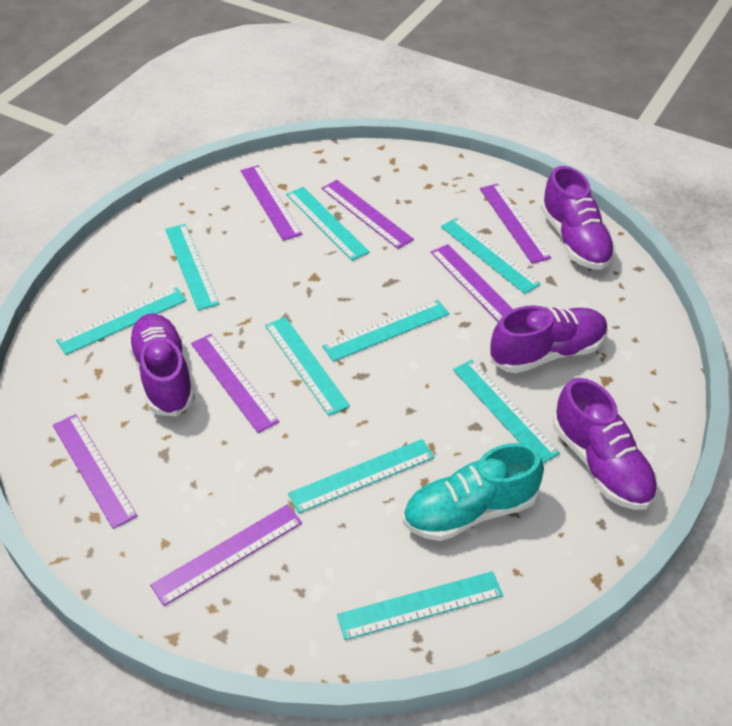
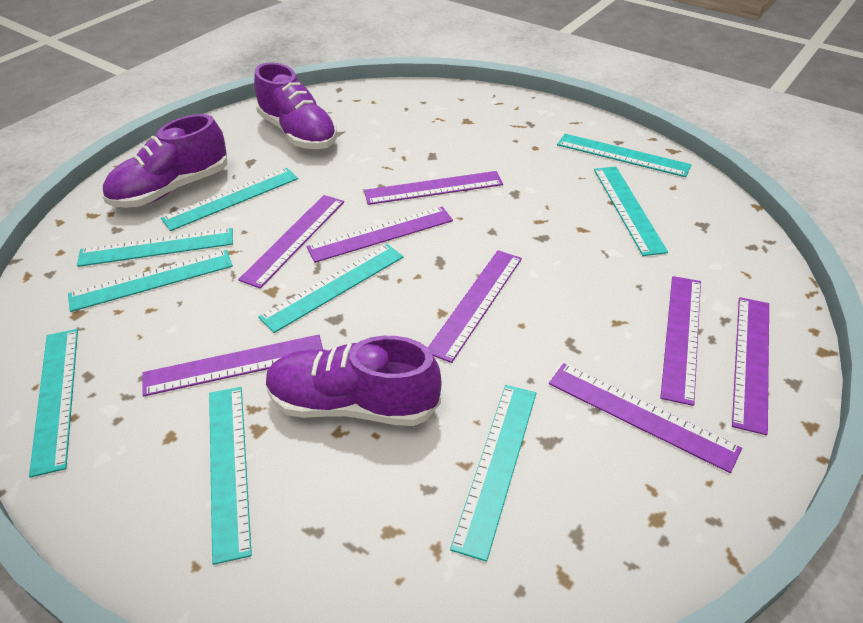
purple ruler: [53,414,138,529] [150,504,302,606] [191,334,279,433] [241,165,302,241] [321,180,414,249] [431,244,513,322] [480,184,551,264] = 7 -> [142,334,323,397] [238,195,344,288] [307,207,453,263] [364,171,503,205] [428,250,522,363] [549,363,742,473] [660,276,701,406] [732,297,769,435] = 8
purple shoe: [127,313,195,416] [490,305,608,373] [540,166,616,270] [553,378,658,510] = 4 -> [102,114,227,208] [254,62,338,149] [266,336,442,426] = 3
turquoise shoe: [403,443,544,541] = 1 -> none = 0

